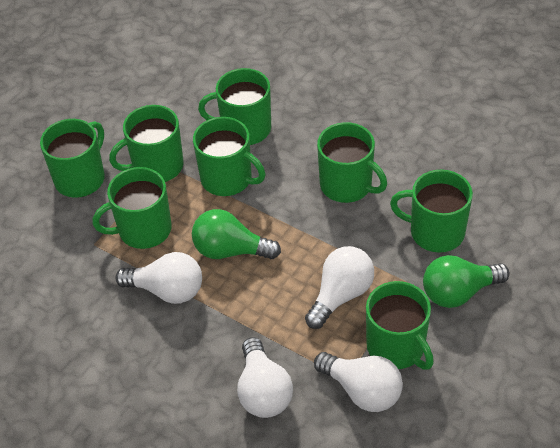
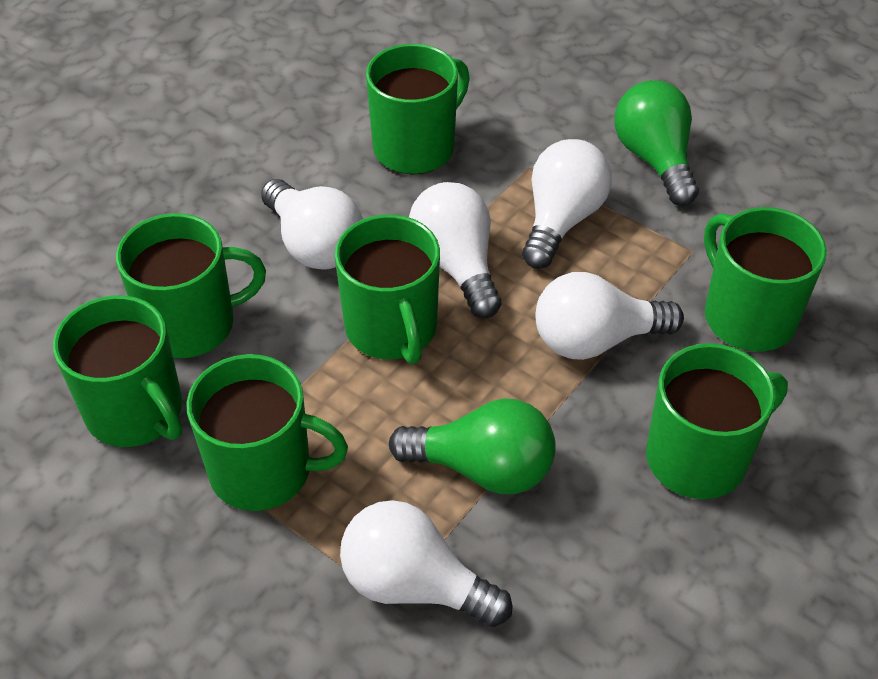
green mug: [40,119,105,198] [92,167,172,249] [109,105,184,182] [193,117,266,196] [198,68,271,145] [317,122,387,203] [366,281,434,370] [390,170,473,253] = 8 -> [53,295,182,447] [116,213,266,358] [186,354,348,511] [335,214,440,364] [366,44,470,174] [646,343,788,499] [704,207,827,352] = 7
white light bulb: [115,252,202,304] [237,337,293,418] [305,246,374,329] [314,352,403,412] = 4 -> [261,179,363,270] [340,500,513,627] [409,182,501,318] [522,139,612,269] [535,272,684,360] = 5

